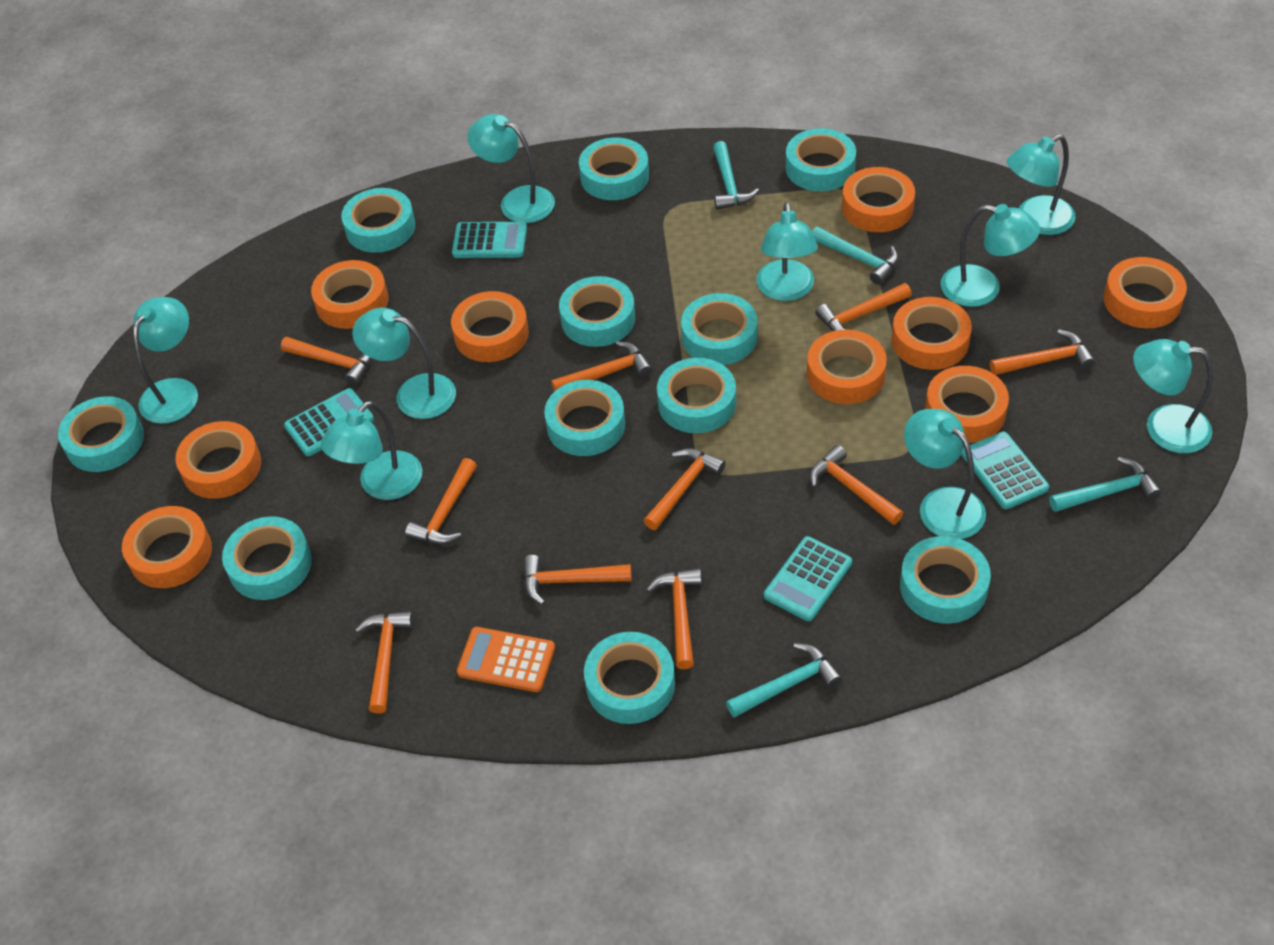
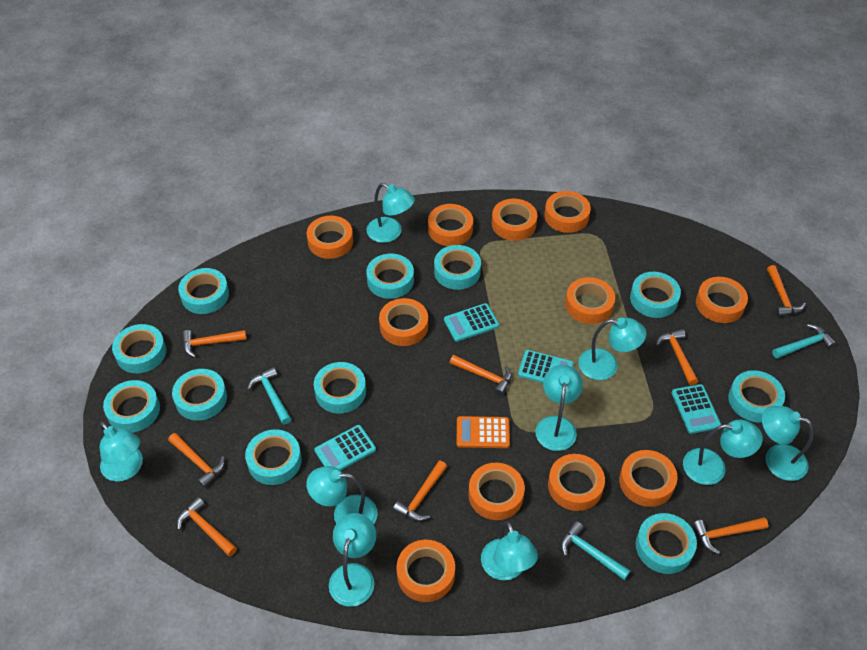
orange hammer: [281,337,372,386] [355,611,413,713] [405,458,477,544] [524,555,632,605] [551,341,652,392] [644,448,726,530] [646,568,702,669] [810,445,903,525] [815,283,912,331] [990,329,1095,375] = 10 -> [168,433,225,488] [177,497,237,557] [182,330,247,357] [393,461,447,521] [450,355,512,396] [656,329,698,385] [693,517,768,554] [767,265,806,316] = 8
orange tape: [122,506,212,588] [175,421,261,499] [311,260,389,329] [451,291,529,362] [807,330,887,404] [842,167,915,232] [892,297,972,370] [925,366,1009,443] [1104,257,1187,328] = 9 -> [307,216,353,259] [379,298,428,346] [396,540,455,602] [428,204,473,246] [468,463,525,520] [492,198,537,241] [544,191,591,233] [548,454,605,511] [565,277,615,324] [619,450,678,507] [696,277,748,323] = 11
turquoise hammer: [713,141,759,210] [726,643,842,718] [812,227,899,285] [1049,457,1161,512] = 4 -> [247,367,291,424] [561,521,630,580] [772,324,836,359] = 3

